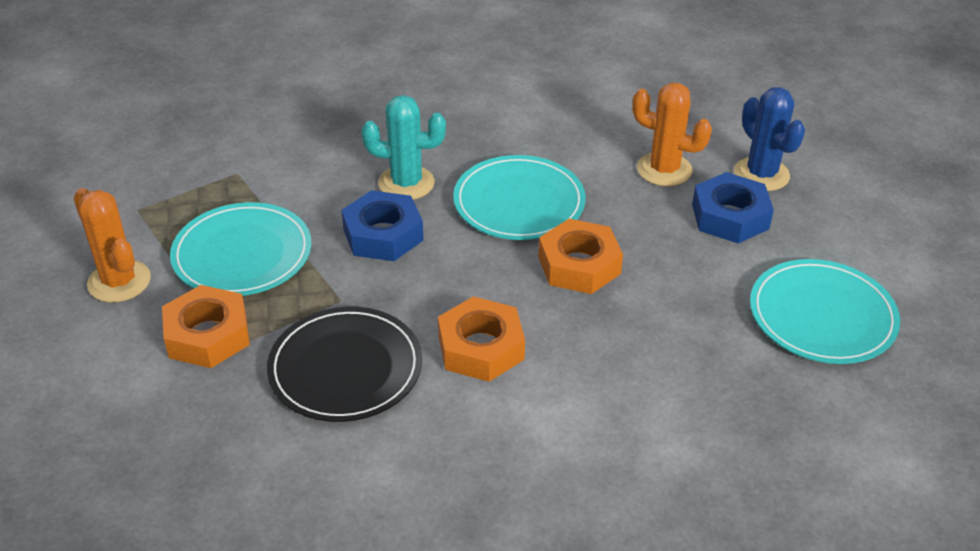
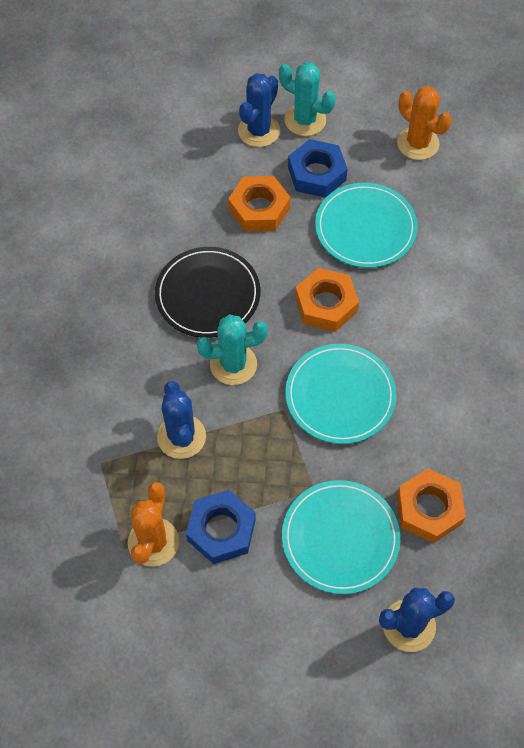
blue cactus: [734,87,805,191] = 1 -> [157,381,206,459] [238,73,280,147] [379,588,455,652] = 3
turquoise cactus: [362,95,446,200] = 1 -> [197,315,268,385] [279,62,336,136] = 2

